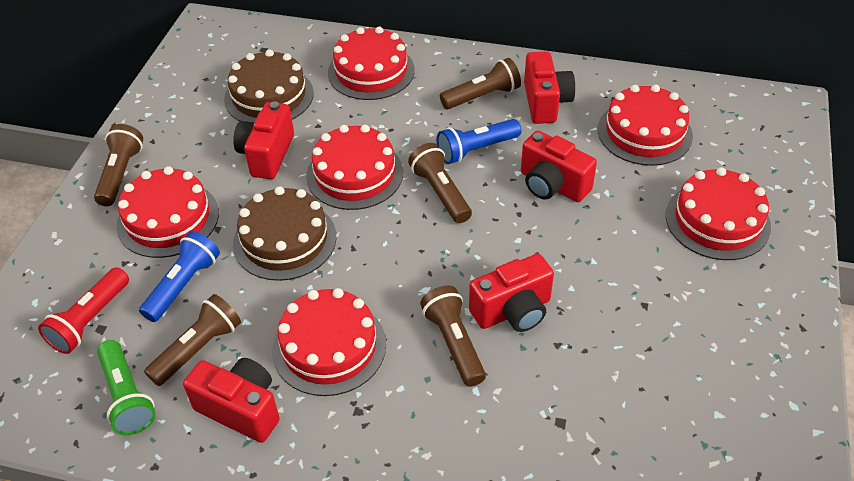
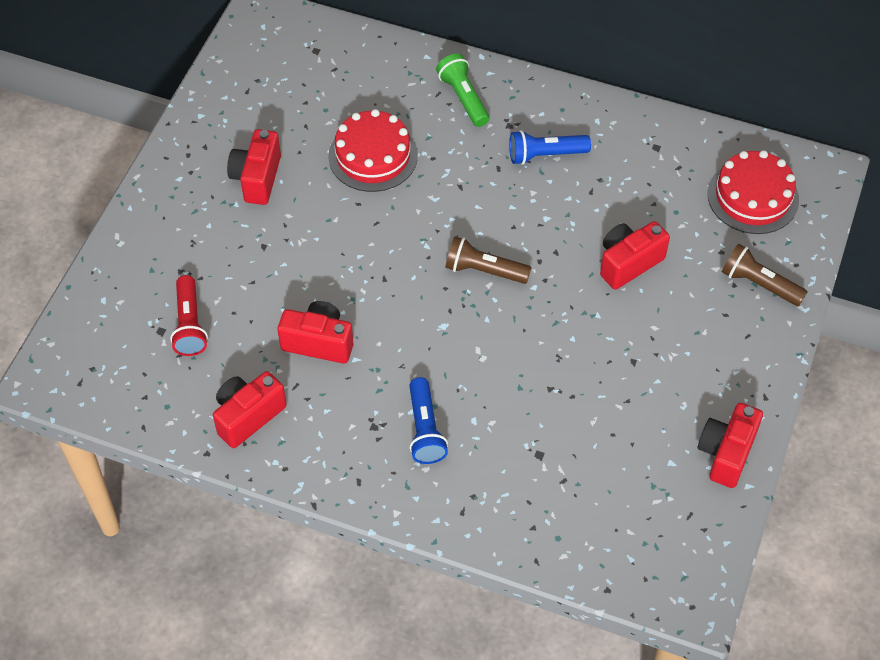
brown cake: [224,49,314,122] [233,186,336,281] = 2 -> none = 0
brown flashlight: [94,124,143,206] [144,294,241,386] [408,143,472,223] [420,286,486,387] [440,58,521,109] = 5 -> [445,236,532,284] [722,243,807,306] = 2
red cake: [117,166,219,258] [272,288,386,396] [306,125,403,210] [328,27,415,100] [598,84,693,166] [666,167,771,260] = 6 -> [328,109,418,192] [708,150,799,234] = 2

